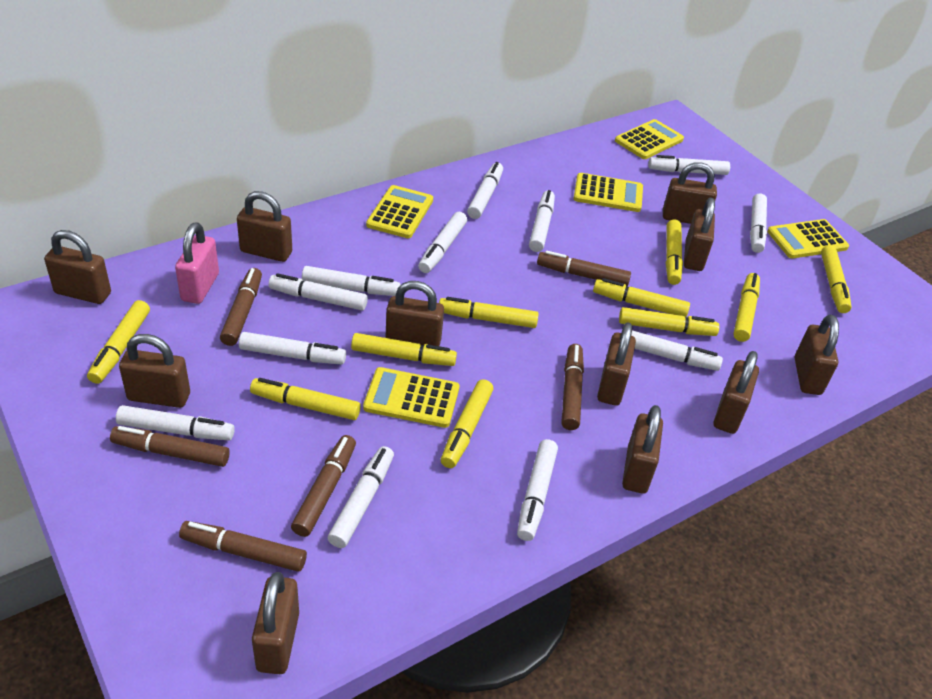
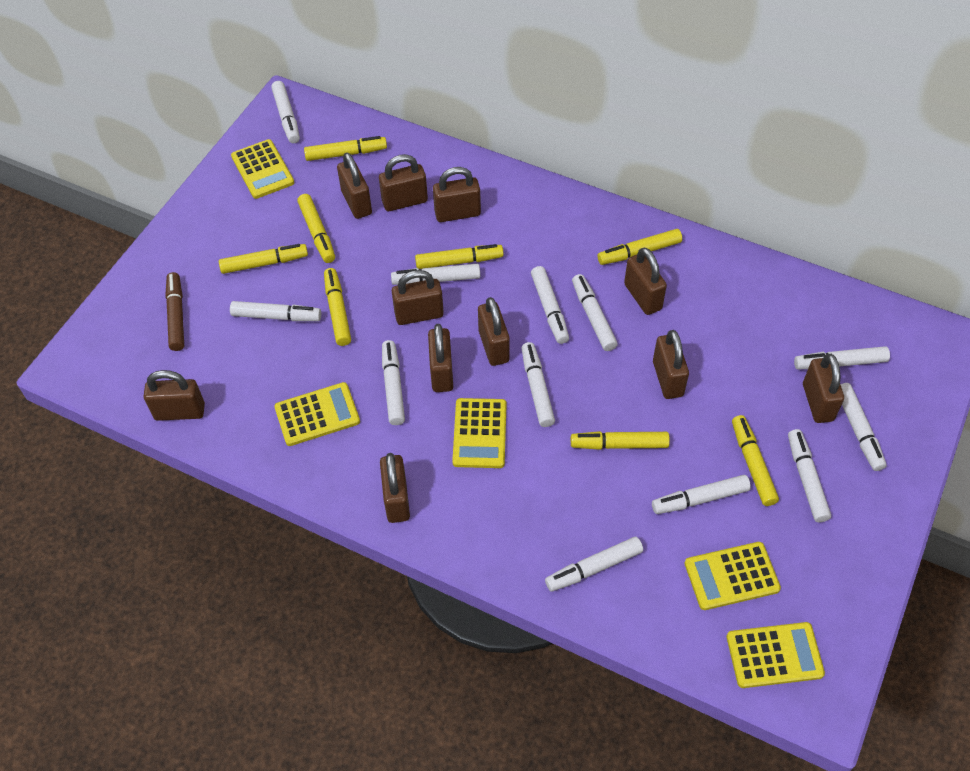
brown marker: [110,426,230,467] [179,521,307,572] [220,268,262,346] [291,435,356,537] [537,251,631,286] [561,344,584,430] = 6 -> [165,272,184,351] = 1
pink padlock: [175,222,219,304] = 1 -> none = 0
yellow marker: [87,300,150,384] [250,378,361,420] [351,333,457,366] [439,297,539,328] [441,379,494,468] [593,278,690,317] [619,307,719,336] [666,220,683,285] [733,273,760,342] [821,245,852,313] = 10 -> [219,244,308,274] [297,194,335,263] [304,136,387,161] [324,268,351,346] [415,244,504,269] [571,431,670,450] [598,229,682,265] [732,415,779,506] = 8

